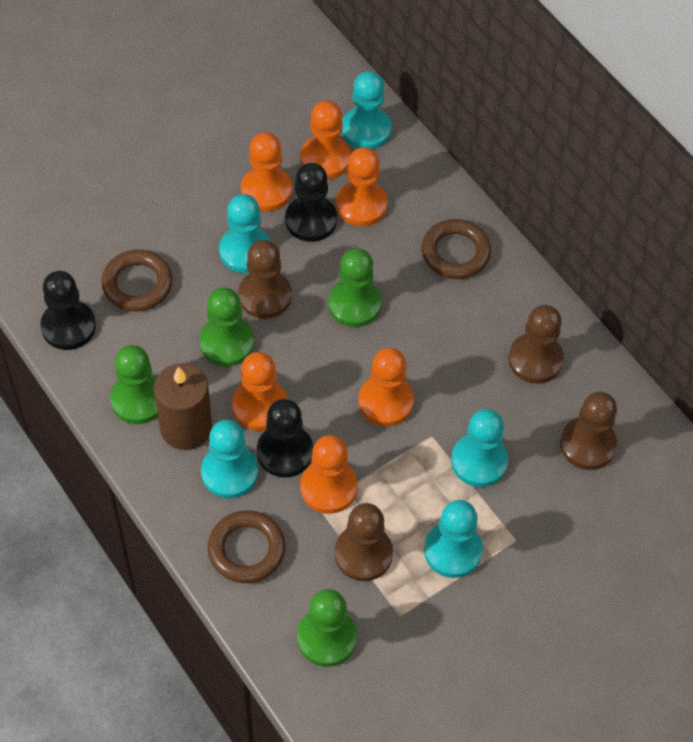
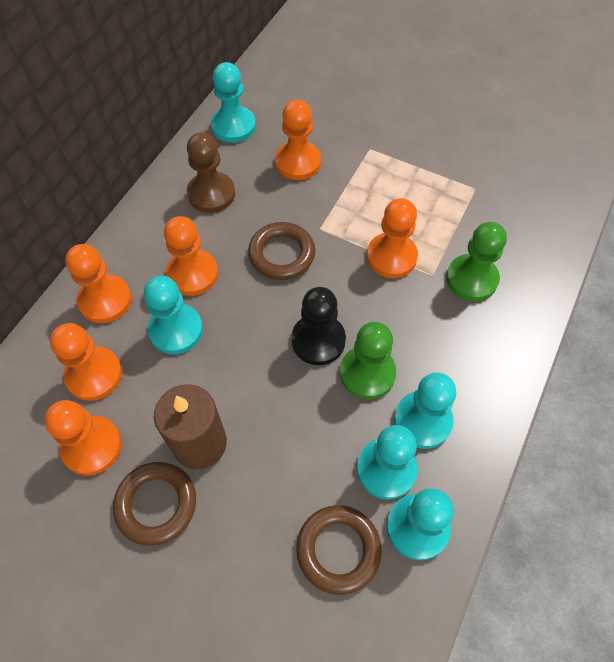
black pawn: [40,271,96,350] [257,399,313,478] [285,163,337,242] = 3 -> [291,287,346,365] = 1
brown pawn: [238,240,292,319] [334,503,393,581] [508,305,564,383] [560,392,617,470] = 4 -> [187,132,235,213] = 1
green pawn: [110,345,158,424] [199,287,254,367] [297,589,357,667] [328,248,382,327] = 4 -> [340,322,396,399] [446,222,507,301] = 2

